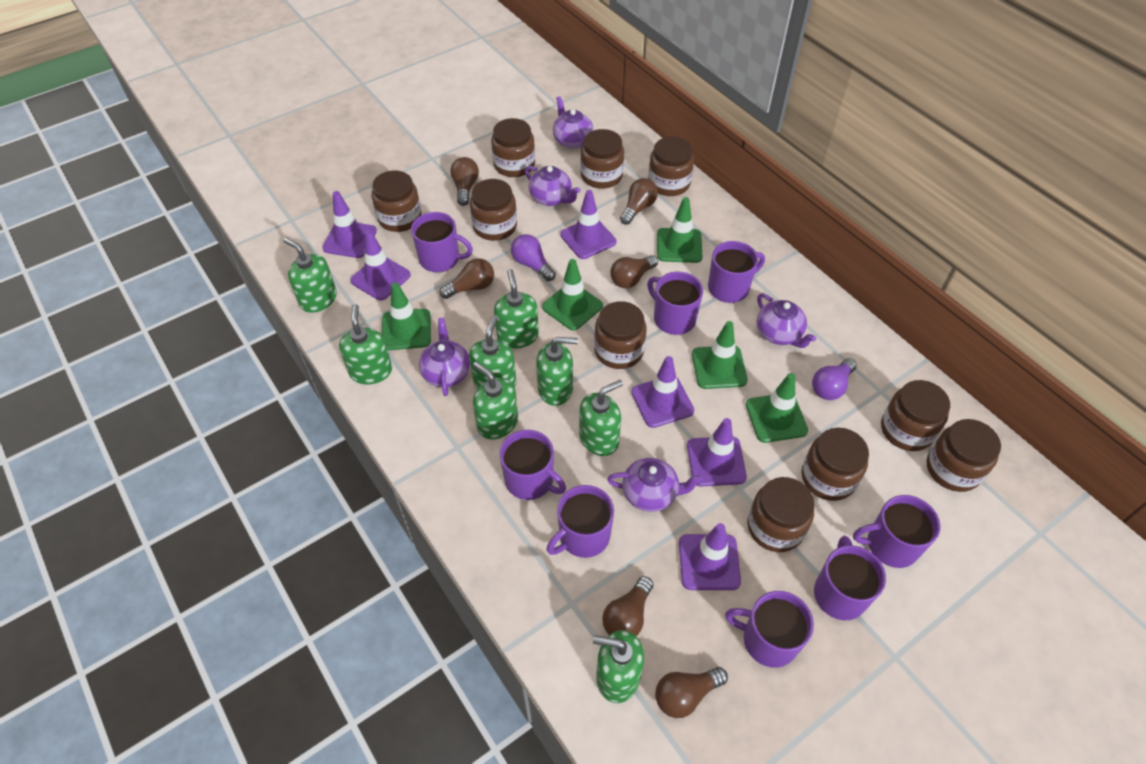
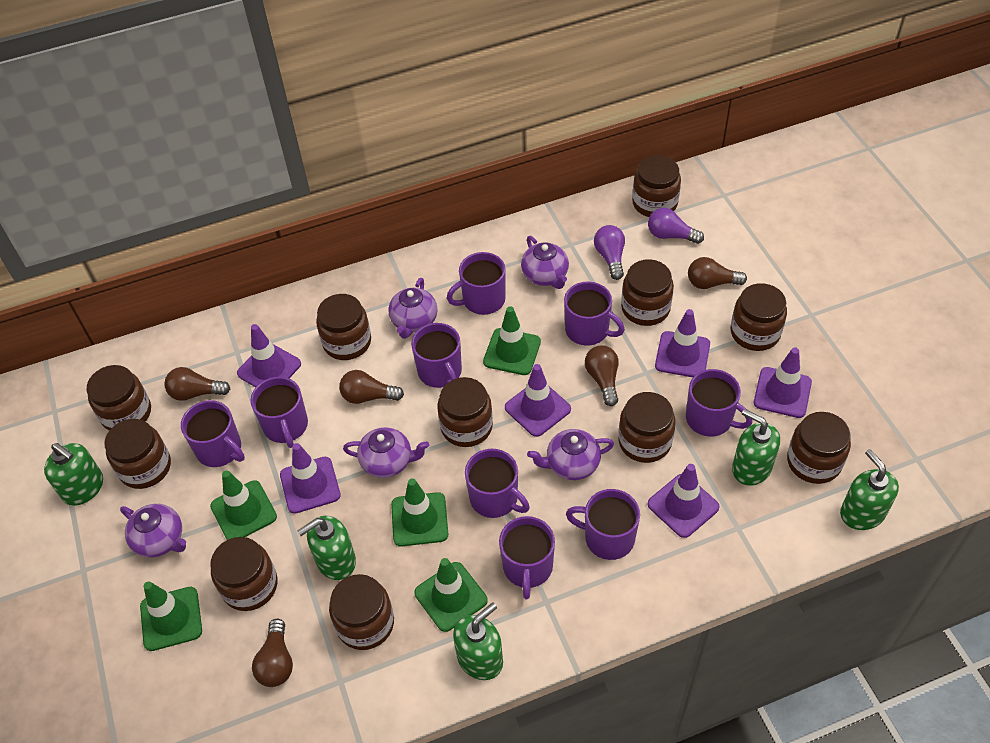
brown jar: [372,170,421,232] [470,179,517,241] [491,118,535,177] [580,129,624,189] [594,301,647,369] [648,136,694,196] [747,477,814,552] [801,428,869,501] [881,380,950,451] [926,419,1001,492] = 10 -> [86,365,151,430] [105,419,171,489] [210,537,277,611] [316,294,371,360] [329,574,394,650] [437,377,493,447] [618,392,676,463] [621,259,674,326] [632,155,681,217] [731,283,787,351] [787,412,851,484] = 11
brown light bulb: [439,258,494,299] [450,157,479,206] [602,576,654,636] [610,255,658,288] [620,178,658,225] [655,667,728,718] = 6 -> [164,367,230,401] [252,619,293,687] [339,370,404,404] [585,345,619,406] [688,257,747,289] = 5
green soap dispenser: [284,237,337,313] [339,304,392,385] [469,316,516,389] [473,361,518,440] [494,269,539,348] [536,337,578,406] [579,380,623,456] [593,630,644,703] = 8 -> [44,443,103,506] [297,516,356,580] [453,603,503,680] [732,409,780,486] [840,449,899,530] = 5
purple mug: [411,212,473,273] [499,430,566,500] [547,485,614,558] [647,272,703,335] [708,241,765,303] [725,591,814,668] [814,536,886,620] [853,495,941,568] = 8 -> [181,400,245,467] [250,377,308,448] [411,323,462,388] [447,252,506,315] [465,449,530,518] [499,516,555,599] [564,282,625,346] [566,489,640,560] [686,369,753,436] = 9

